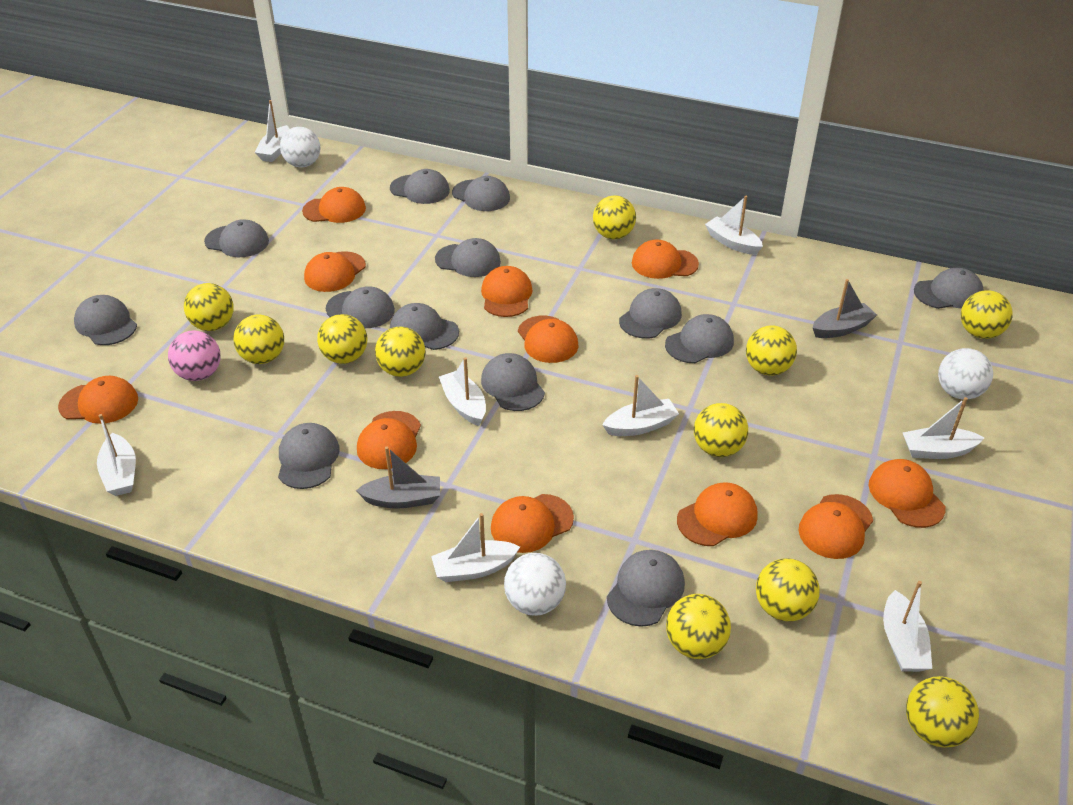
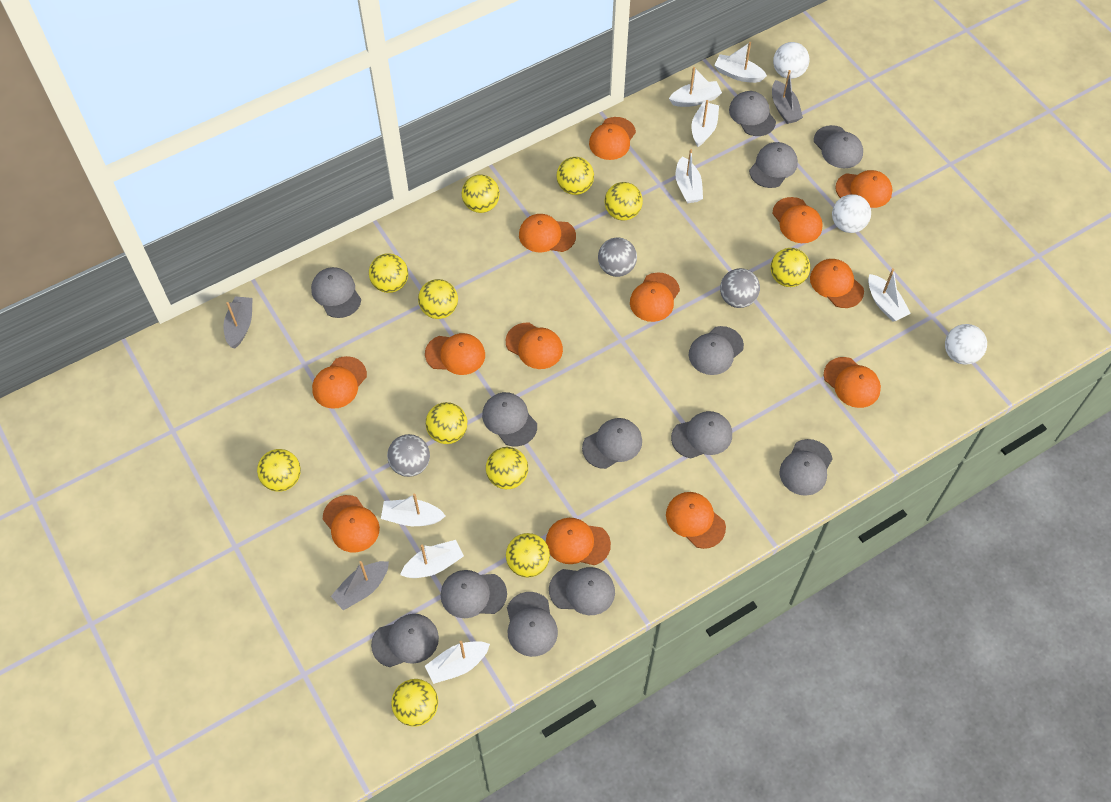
grey ball: none = 0 -> [387,434,430,477] [598,237,637,277] [720,268,760,308] = 3
grey boat: [356,447,440,508] [813,279,877,338] = 2 -> [223,296,253,349] [331,561,389,610] [772,70,803,124] = 3
orange cap: [58,376,138,424] [302,187,366,223] [304,251,366,292] [357,411,421,469] [481,266,533,317] [491,494,574,553] [518,316,579,363] [632,239,699,279] [677,482,758,546] [799,494,873,559] [869,459,946,528] = 11 -> [312,356,367,409] [323,495,380,552] [425,333,485,375] [506,323,563,369] [519,214,576,252] [546,518,611,565] [589,117,636,160] [630,273,680,322] [666,492,726,549] [773,197,823,243] [810,259,864,308] [823,357,881,408] [835,170,892,208] = 13
pink ball: [168,331,220,381] = 1 -> none = 0

